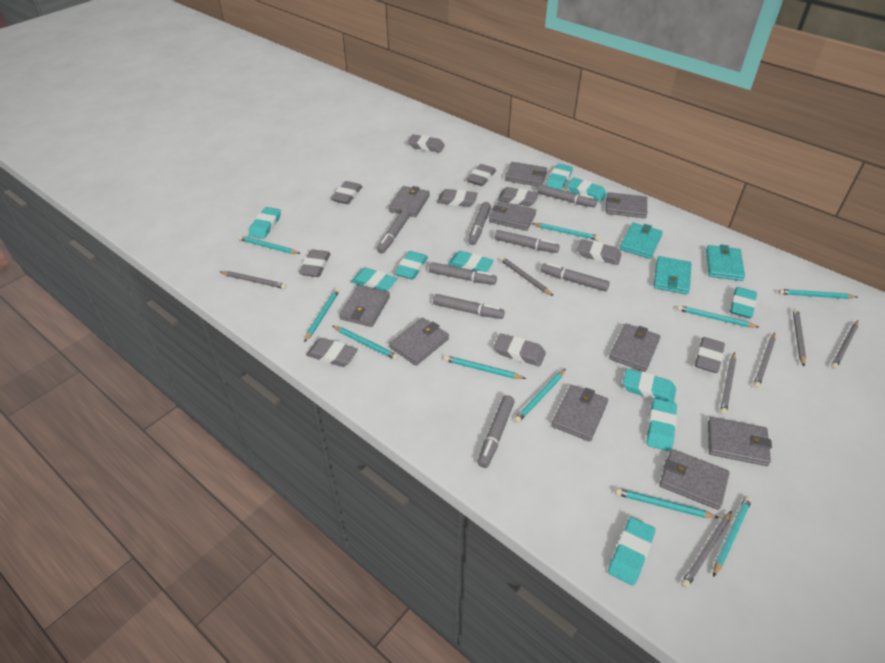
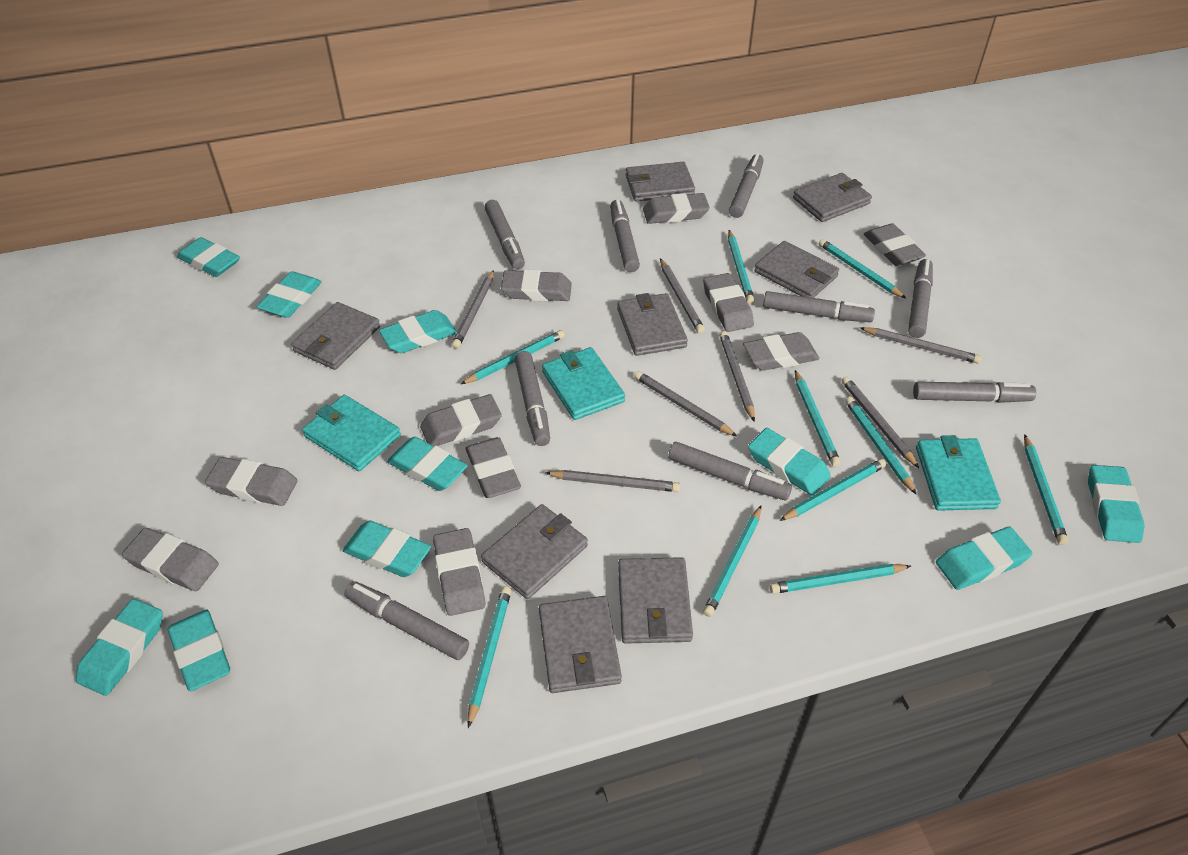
grey marker: [377,210,410,253] [429,262,497,285] [433,294,505,319] [468,202,491,245] [478,395,515,468] [495,230,560,253] [537,184,597,207] [541,263,610,291] = 8 -> [344,581,469,660] [485,200,525,270] [515,351,550,446] [610,200,640,272] [668,442,792,500] [729,154,764,218] [763,291,875,322] [908,259,933,338] [913,382,1036,403] = 9
grey wallet: [339,285,390,327] [388,186,430,217] [389,317,449,366] [489,201,536,231] [505,162,547,187] [551,385,608,442] [606,192,647,218] [609,323,660,372] [659,449,730,510] [708,417,772,466] = 10 -> [291,302,380,370] [481,504,588,599] [539,596,622,693] [617,293,688,356] [618,557,693,644] [626,162,695,202] [754,241,839,298] [793,173,872,222] = 8

